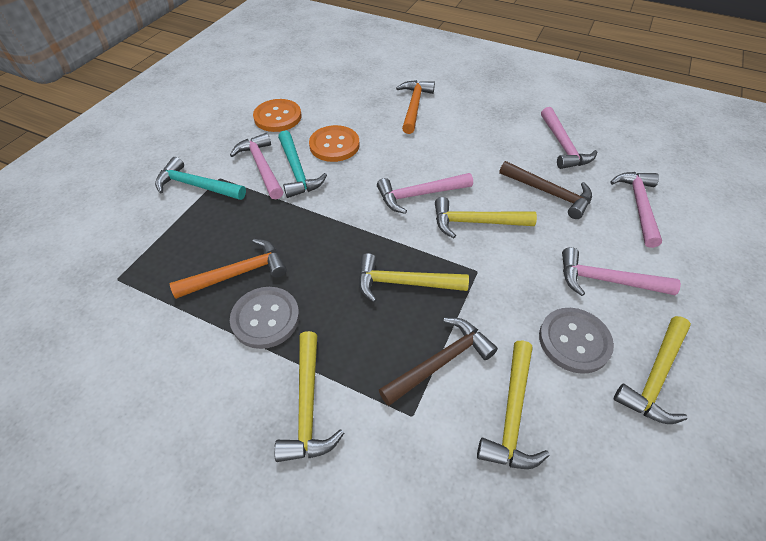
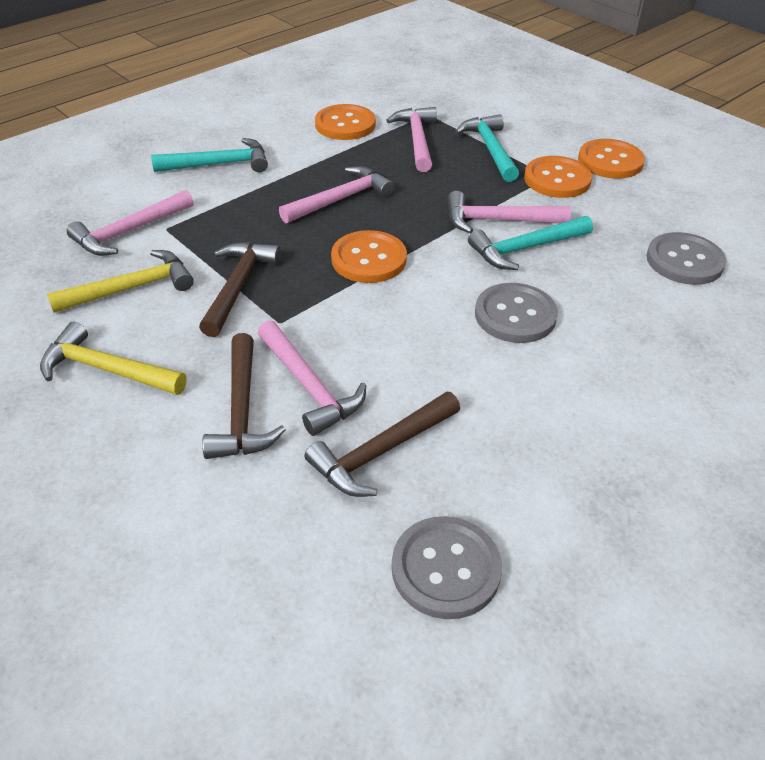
brown hammer: [379,318,498,406] [499,161,592,219] = 2 -> [199,242,281,337] [202,333,286,459] [305,392,460,497] = 3
grey button: [230,287,300,349] [539,308,614,374] = 2 -> [392,516,502,619] [475,283,558,343] [646,232,726,285] = 3
orange button: [253,99,302,132] [309,125,359,162] = 2 -> [315,104,376,140] [331,230,407,283] [524,156,592,198] [578,139,645,179] = 4
orange hammer: [170,239,287,299] [396,80,435,134] = 2 -> none = 0
turquoise hammer: [155,157,246,200] [278,130,327,198] = 2 -> [151,138,268,172] [455,114,519,182] [468,216,593,270] = 3
yellow hammer: [274,331,344,462] [358,253,469,302] [435,197,537,238] [477,340,550,469] [614,316,691,424] = 5 -> [40,322,187,395] [47,250,194,313] = 2

